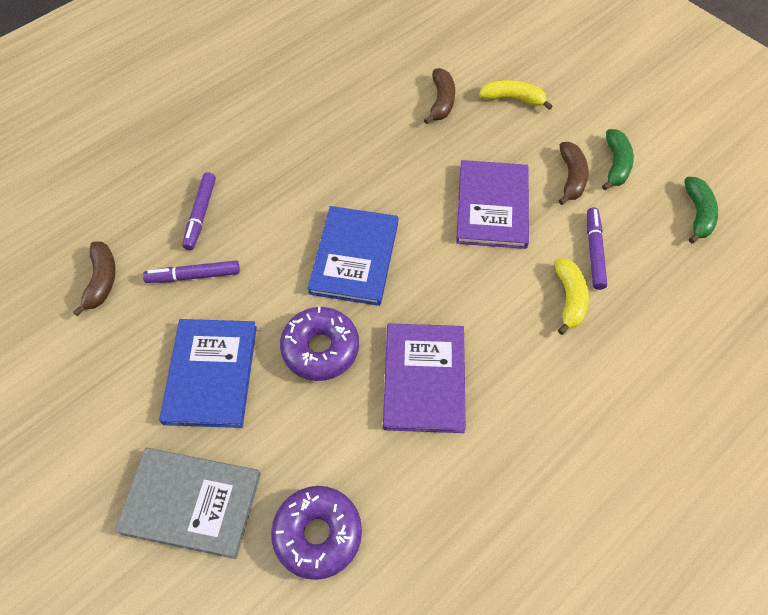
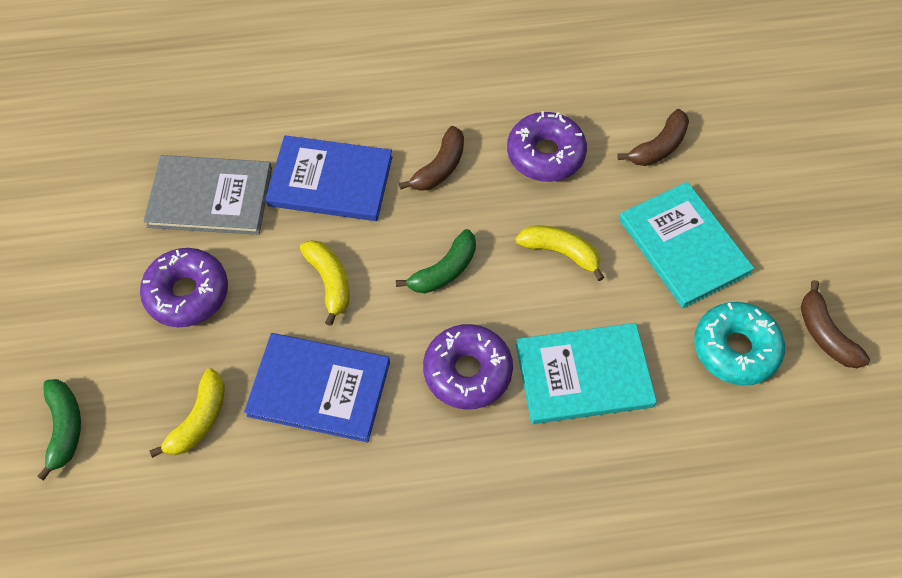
purple book: [383,323,466,433] [456,160,529,249] = 2 -> none = 0
purple donut: [271,486,362,580] [280,307,359,381] = 2 -> [140,248,228,327] [423,324,513,409] [507,111,587,182] = 3
purple marker: [143,260,240,283] [182,172,216,250] [587,207,607,290] = 3 -> none = 0
turquoise book: none = 0 -> [516,323,657,424] [619,182,754,308] = 2
turquoise donut: none = 0 -> [694,302,785,385] = 1
yellow banana: [479,80,553,110] [554,258,589,335] = 2 -> [150,368,225,458] [300,240,350,326] [515,225,605,281] = 3

